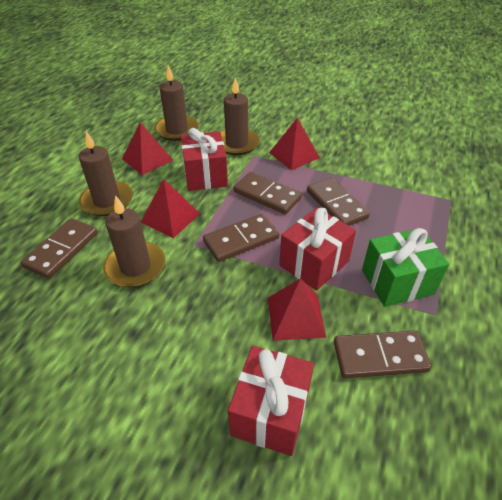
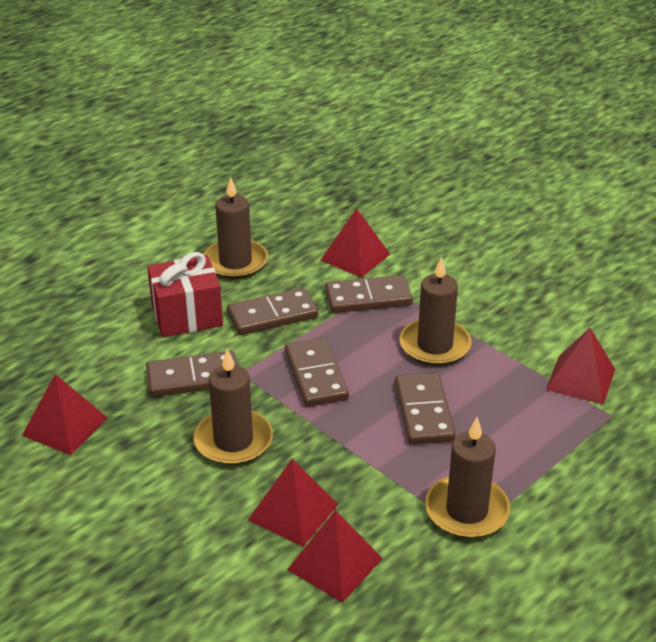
green gift: [362,228,449,307] = 1 -> none = 0
red gift: [181,128,228,191] [228,346,314,456] [279,208,356,291] = 3 -> [147,252,223,337] = 1
red pyramid: [122,122,173,175] [141,179,200,238] [268,278,326,341] [269,118,320,170] = 4 -> [22,374,108,455] [248,459,338,547] [287,510,383,603] [321,208,390,278] [546,328,615,405] = 5

